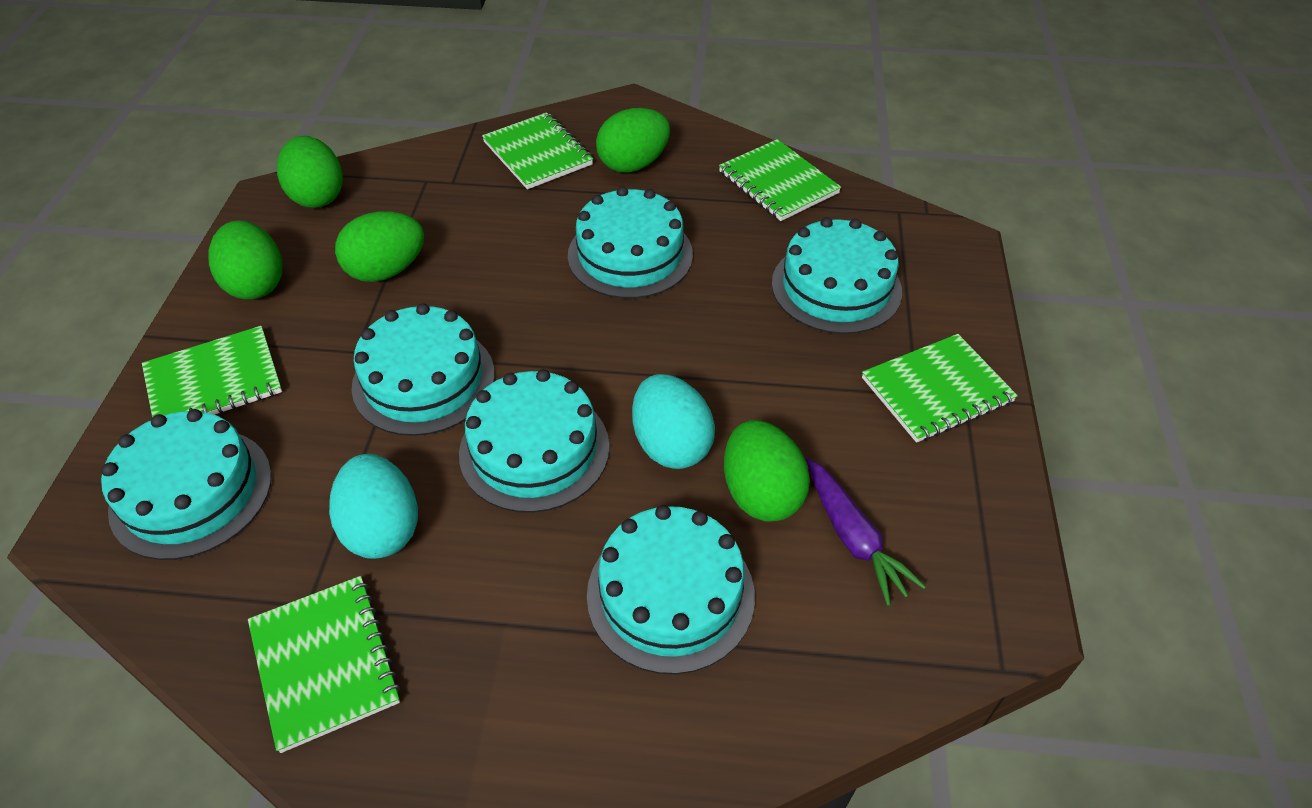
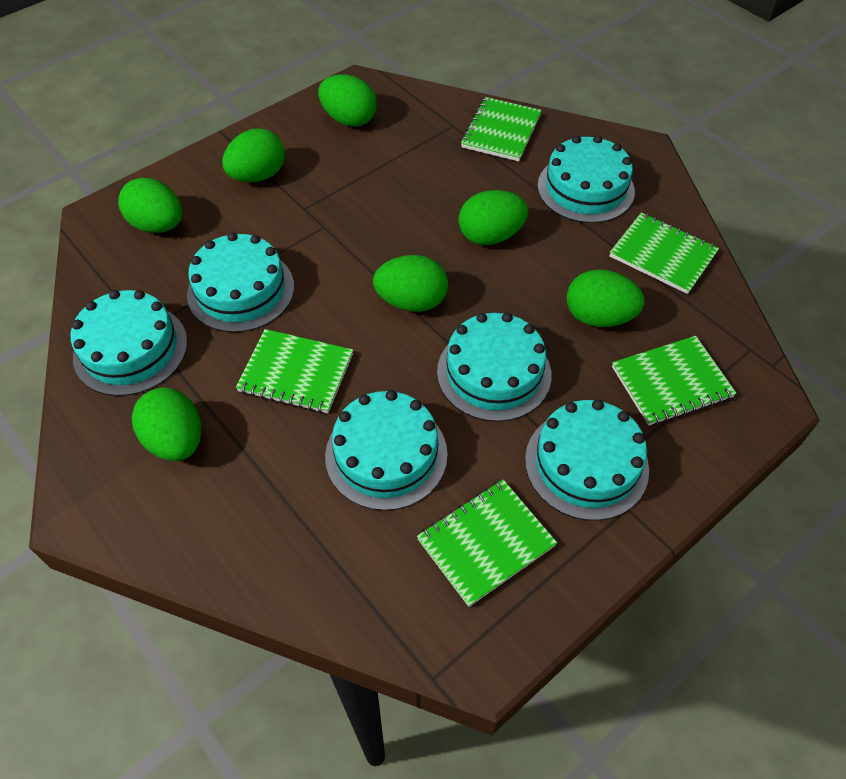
green egg: [208,221,282,299] [277,136,343,208] [335,211,424,282] [596,108,670,173] [724,420,810,522] = 5 -> [118,178,182,233] [132,387,201,461] [222,128,285,182] [318,74,377,127] [373,255,448,312] [459,190,528,245] [567,269,645,327] = 7
purple carrot: [806,458,926,606] = 1 -> none = 0
turquoise egg: [329,454,418,559] [632,374,715,469] = 2 -> none = 0

